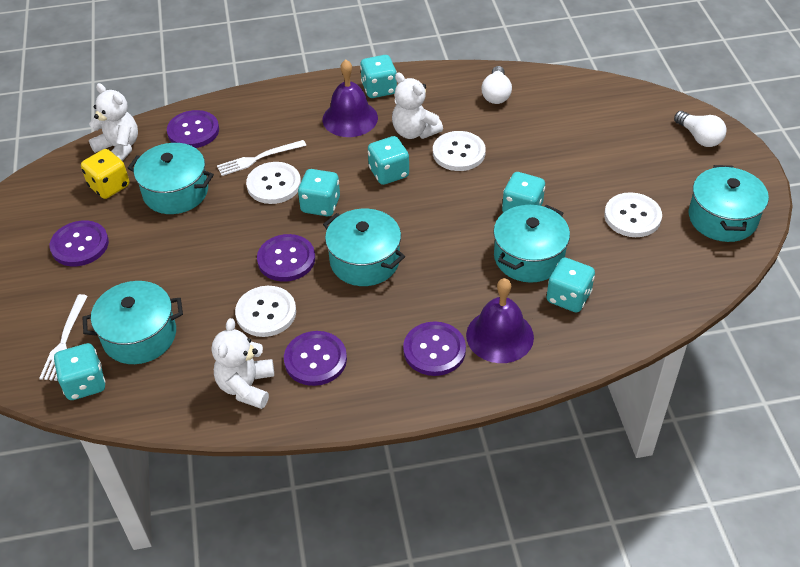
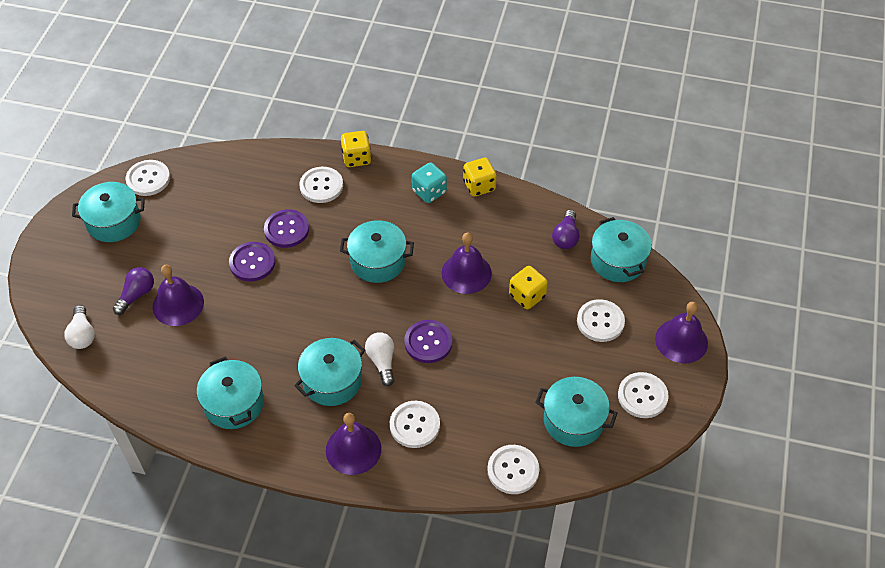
purple bell: [323,59,378,137] [466,278,534,363] = 2 -> [152,265,204,326] [326,413,381,475] [442,232,492,294] [655,302,708,364] = 4
purple button: [50,220,109,266] [167,110,219,148] [257,234,315,282] [284,331,347,386] [403,322,466,376] = 5 -> [229,242,275,282] [264,209,309,248] [404,320,452,363] = 3
purple light bulb: none = 0 -> [113,267,154,315] [552,210,580,249] = 2
turquoise dice: [54,343,106,400] [298,169,340,216] [360,55,397,98] [368,136,409,185] [502,172,545,213] [546,258,595,313] = 6 -> [412,162,447,203] = 1
turquoise pot: [82,281,183,364] [128,143,214,214] [323,209,405,286] [493,205,570,283] [689,165,769,242] = 5 -> [72,182,145,242] [197,356,264,429] [294,338,365,406] [340,220,414,283] [535,377,617,447] [591,217,652,282] = 6
white button: [235,286,296,337] [246,162,301,204] [433,131,486,171] [604,192,662,237] = 4 -> [125,160,170,196] [299,167,343,203] [390,401,440,448] [487,445,540,494] [577,299,625,342] [618,372,669,418] = 6
white fork: [39,294,87,381] [217,140,306,176] = 2 -> none = 0
white teddy bear: [89,83,138,161] [212,318,274,409] [392,72,443,139] = 3 -> none = 0
yellow dice: [81,149,129,199] = 1 -> [341,131,371,167] [463,158,497,197] [509,266,548,309] = 3

